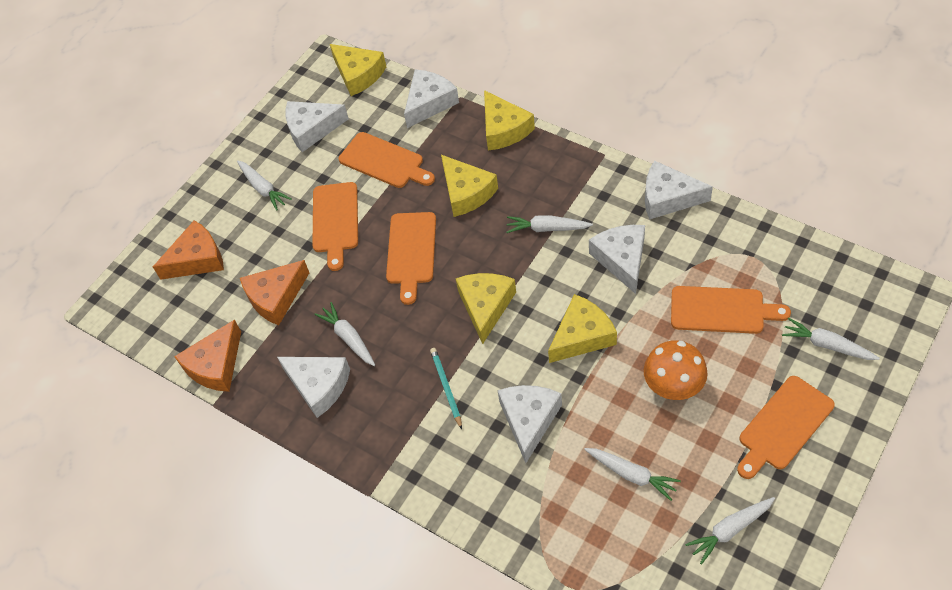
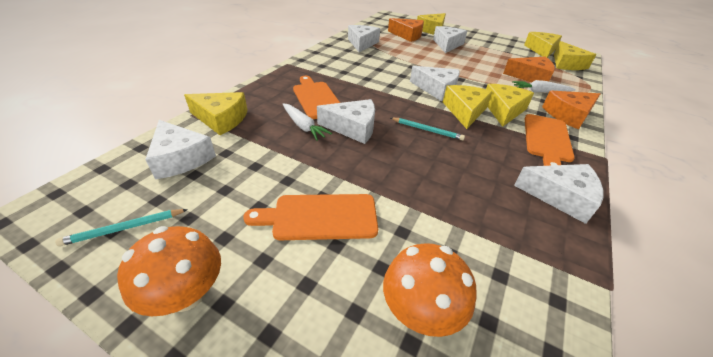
orange cutting board: [312,182,358,271] [339,132,435,188] [386,212,436,305] [671,286,791,334] [737,376,835,479] = 5 -> [243,194,378,240] [293,76,340,119] [525,114,575,166] = 3
orange mushroom: [644,340,708,400] = 1 -> [117,226,221,316] [383,243,476,337] = 2
turquoise pencil: [430,348,462,429] = 1 -> [55,209,188,246] [391,118,465,141] = 2
white carrot: [237,161,292,211] [315,302,375,366] [506,215,593,233] [584,448,681,501] [685,497,775,565] [782,318,880,360] = 6 -> [283,103,332,141] [512,80,576,92] = 2
yellow cheese: [330,44,386,96] [441,155,498,217] [455,273,516,344] [484,90,535,151] [548,294,617,363] = 5 -> [184,92,248,135] [417,13,446,35] [443,85,492,129] [486,84,534,127] [524,32,562,58] [554,41,596,70] = 6

